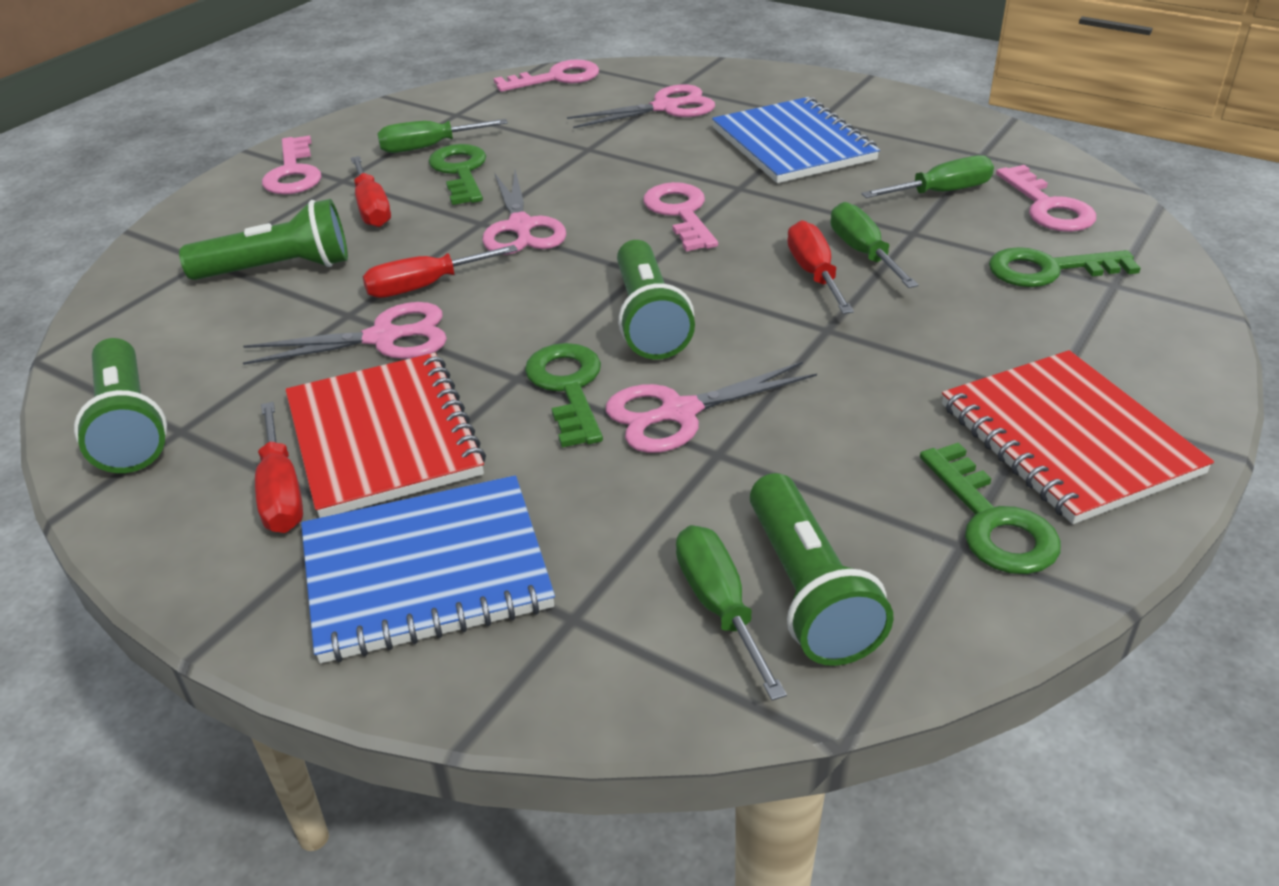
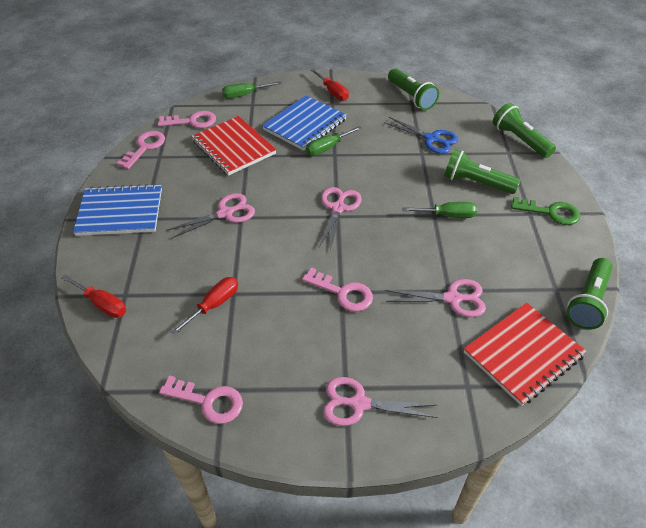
blue scissors: none = 0 -> [384,117,458,154] = 1
green key: [428,144,486,205] [525,343,603,448] [920,442,1061,574] [989,247,1141,287] = 4 -> [511,197,580,225] = 1
green screwdriver: [377,119,508,153] [676,525,787,701] [830,202,918,288] [861,155,994,198] = 4 -> [222,81,282,98] [306,126,362,156] [402,202,477,218] = 3
red screwdriver: [255,402,303,533] [351,156,391,227] [362,245,518,298] [787,220,854,314] = 4 -> [62,274,126,318] [171,277,238,335] [311,69,349,101] = 3

